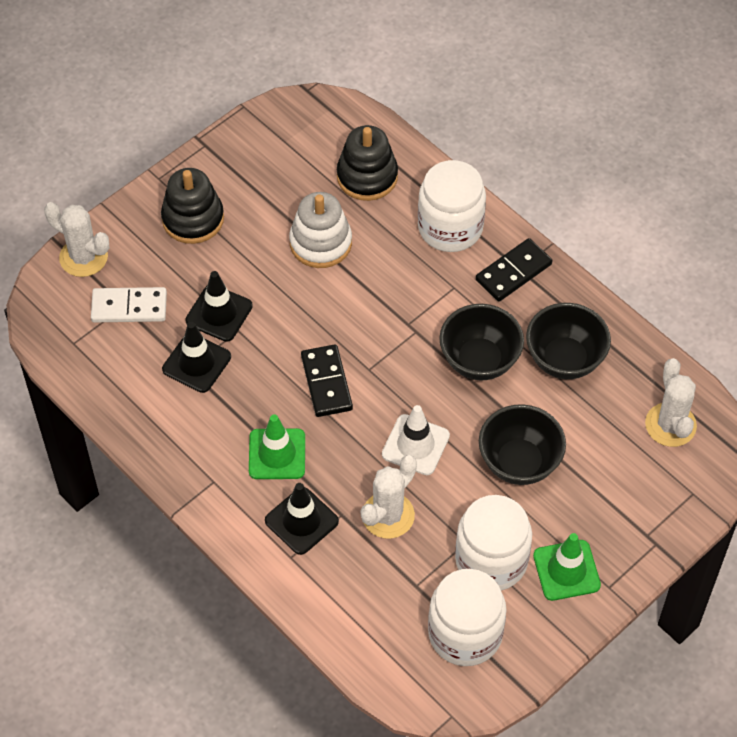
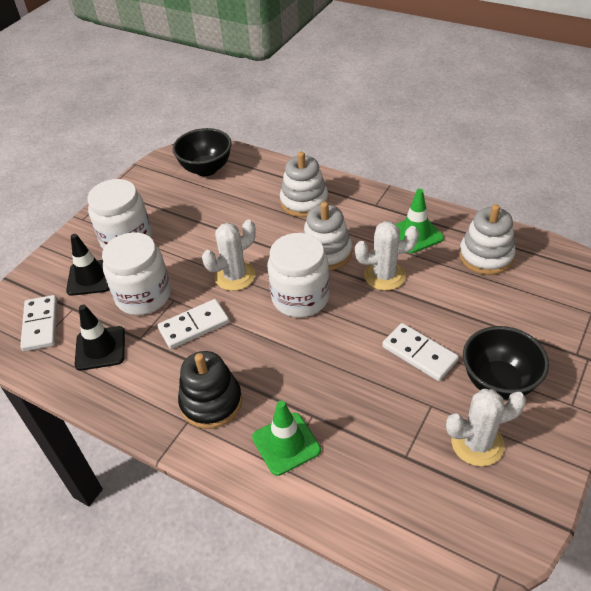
black bowl: [439,304,524,381] [479,404,566,485] [526,303,611,379] = 3 -> [173,128,232,176] [463,326,549,400] = 2
black domino: [301,344,353,417] [476,238,552,302] = 2 -> none = 0
black stacking toy: [161,168,224,244] [337,125,398,201] = 2 -> [178,351,242,429] = 1
black traffic cone: [162,322,231,393] [185,271,253,342] [265,483,339,555] = 3 -> [66,234,110,296] [75,304,125,371] = 2
white domino: [91,287,167,322] = 1 -> [20,295,57,351] [157,299,229,349] [382,323,459,381] = 3
white stacking toy: [289,192,352,268] = 1 -> [280,152,328,217] [303,202,352,270] [459,204,516,275] = 3
white traffic cone: [382,405,450,475] = 1 -> none = 0

